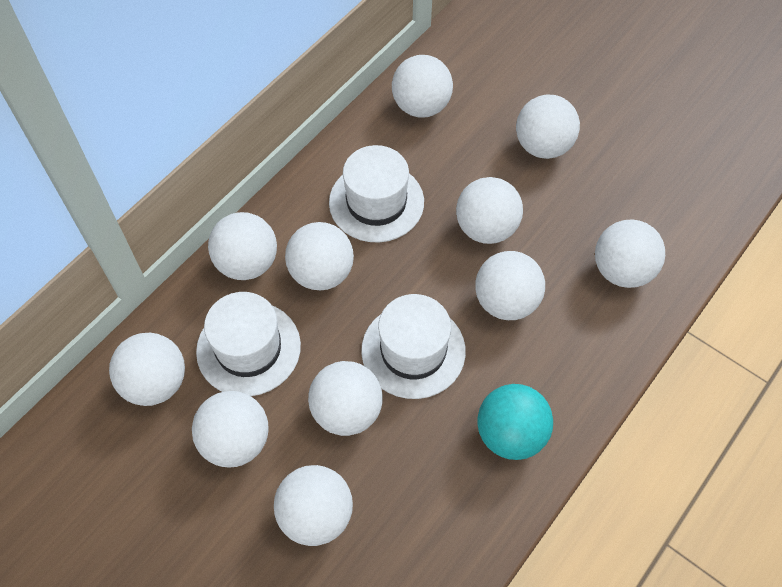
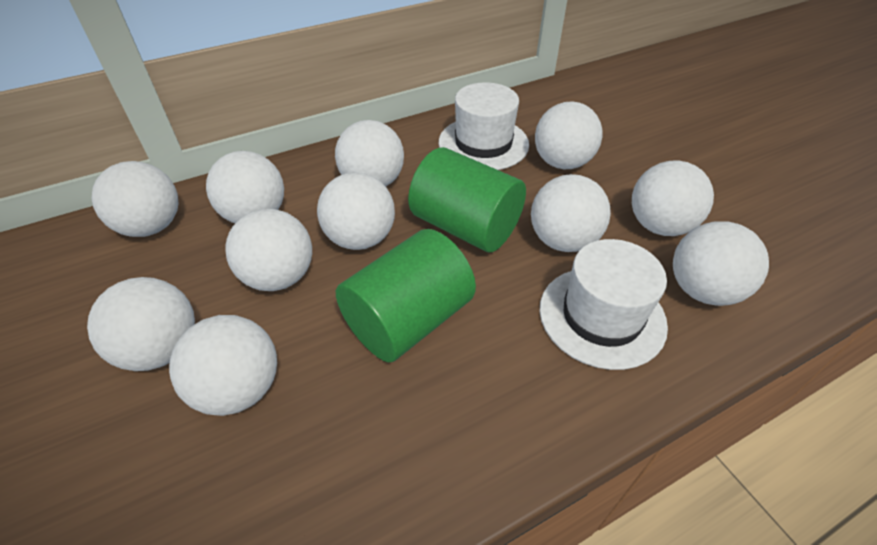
green cylinder: none = 0 -> [336,229,476,362] [408,147,526,252] = 2
turquoise ball: [477,384,553,460] = 1 -> none = 0
white hat: [196,292,301,396] [329,145,424,242] [361,294,466,399] = 3 -> [439,82,529,170] [540,239,668,370] = 2

